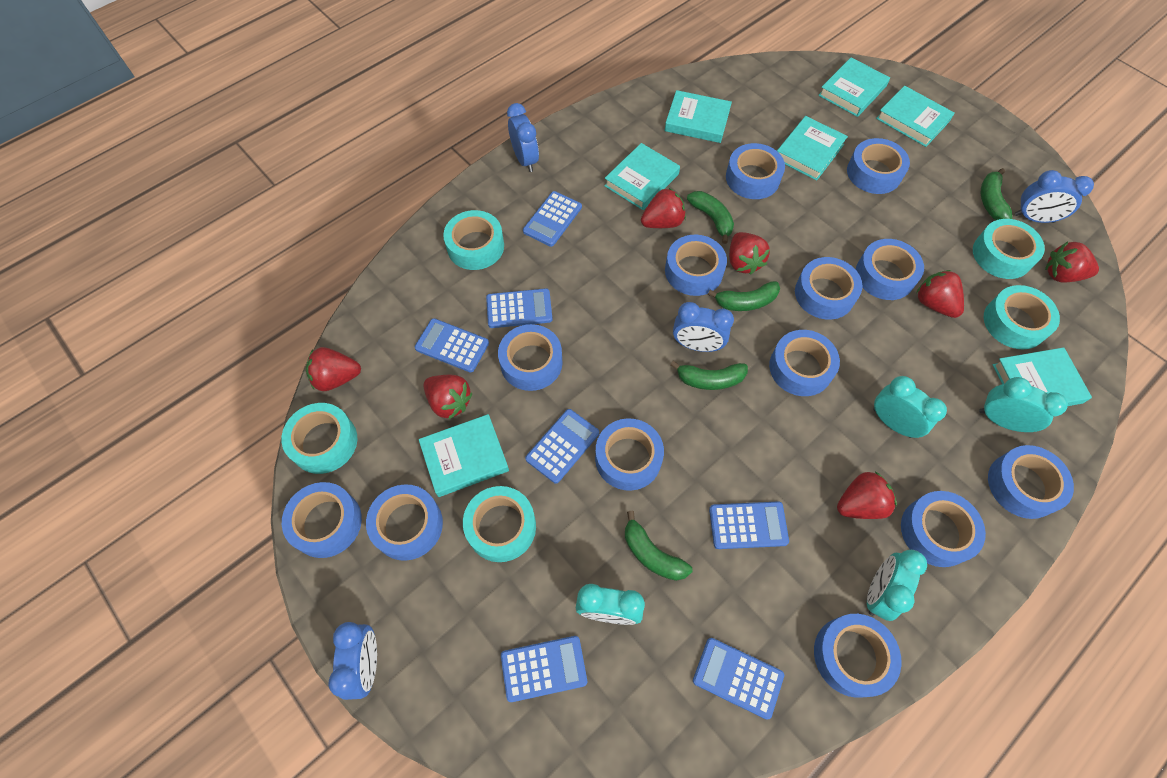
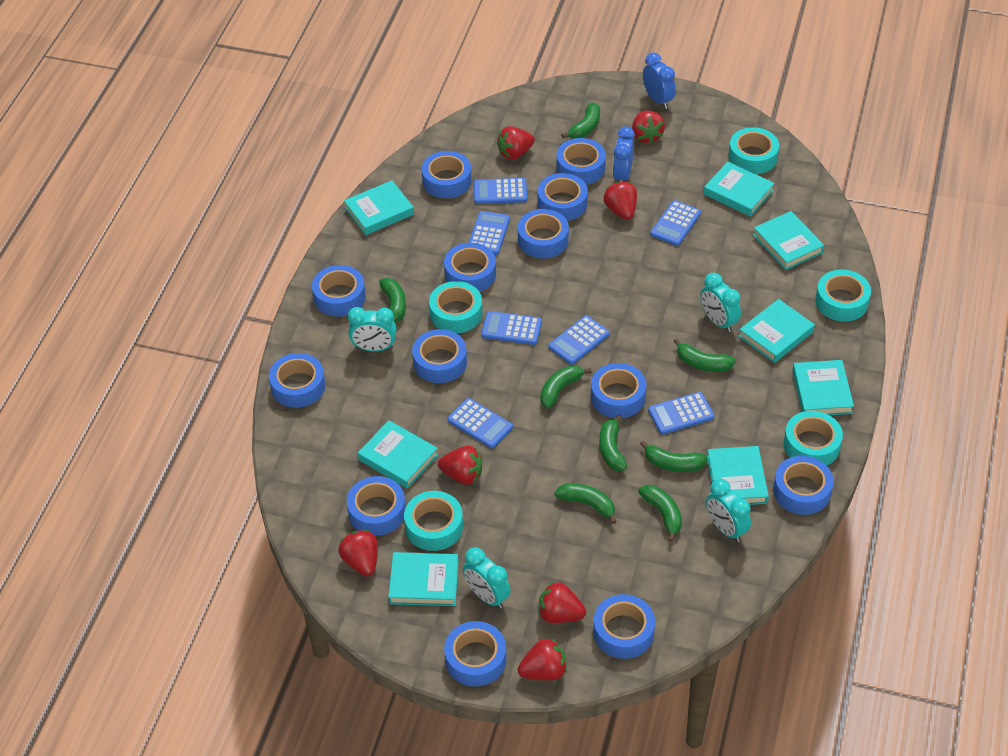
blue clock: [328,622,377,700] [507,103,539,172] [673,302,734,352] [1015,170,1094,223] = 4 -> [613,126,635,182] [643,53,676,109] = 2
green banana: [625,511,693,581] [670,361,748,390] [687,191,734,244] [708,281,780,311] [981,168,1013,220] = 5 -> [379,278,406,322] [540,365,591,408] [555,483,617,524] [561,102,600,139] [599,415,627,471] [638,485,682,542] [640,441,708,472] [674,339,736,372] = 8
turquoise book: [419,414,509,497] [604,143,680,210] [665,90,732,143] [777,116,848,181] [818,57,890,117] [876,86,955,147] [993,347,1092,406] = 7 -> [344,180,414,235] [358,420,438,489] [389,552,459,606] [704,162,775,217] [707,446,769,505] [739,299,815,363] [753,211,824,270] [792,360,854,415] = 8

